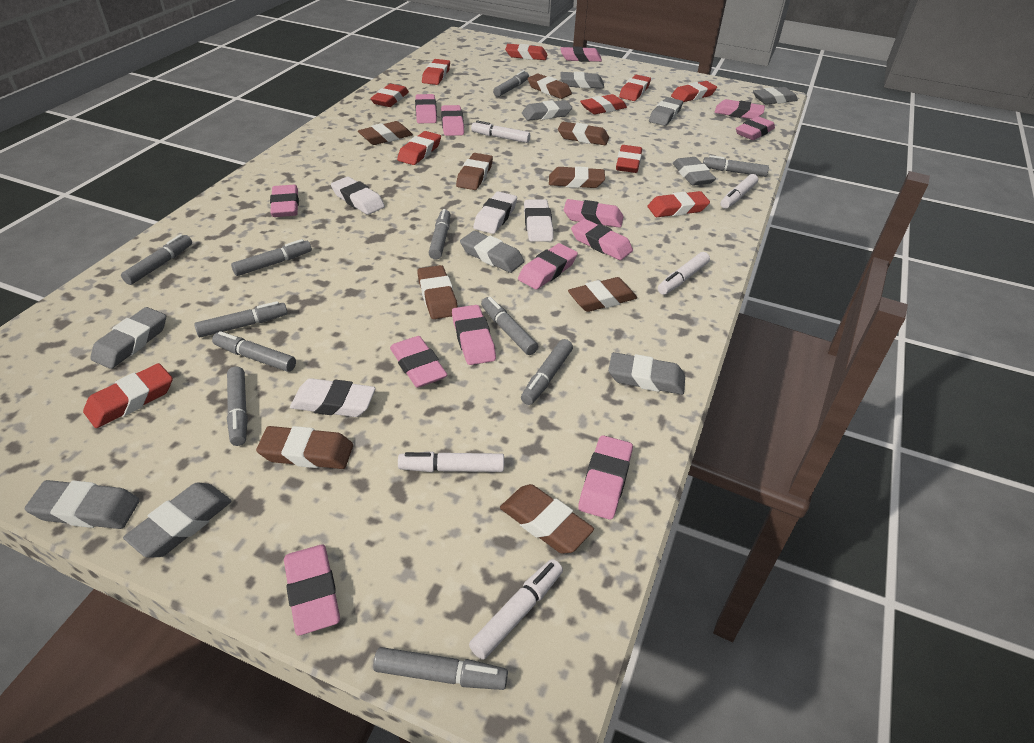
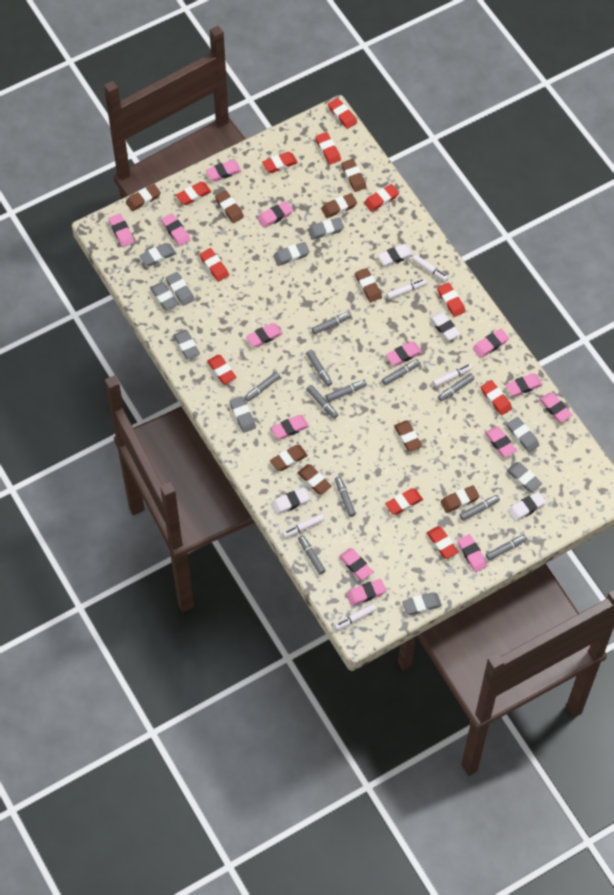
pink eraser: [270,185,299,217] [284,545,340,635] [390,336,447,388] [415,94,437,123] [441,105,464,136] [452,305,496,365] [518,243,578,289] [560,47,602,62] [564,199,624,228] [571,219,633,260] [578,435,633,520] [715,99,765,119] [736,116,775,140] = 13 -> [108,214,134,247] [161,213,190,246] [206,160,241,181] [246,323,283,347] [258,201,293,228] [271,415,309,439] [339,548,373,580] [346,579,386,606] [386,341,422,366] [457,534,487,573] [473,329,509,358] [485,426,517,457] [506,373,543,397] [539,392,572,423] = 14
red eraser: [83,363,173,428] [370,84,409,107] [397,131,441,165] [422,59,450,85] [505,44,547,60] [580,94,627,115] [616,145,642,173] [619,74,651,101] [648,191,710,217] [671,81,717,102] = 10 -> [176,182,211,205] [200,248,229,282] [207,355,237,384] [262,152,298,173] [315,132,341,165] [328,98,357,129] [364,184,399,212] [385,488,423,515] [427,526,459,559] [437,282,466,317] [481,380,512,416] = 11

